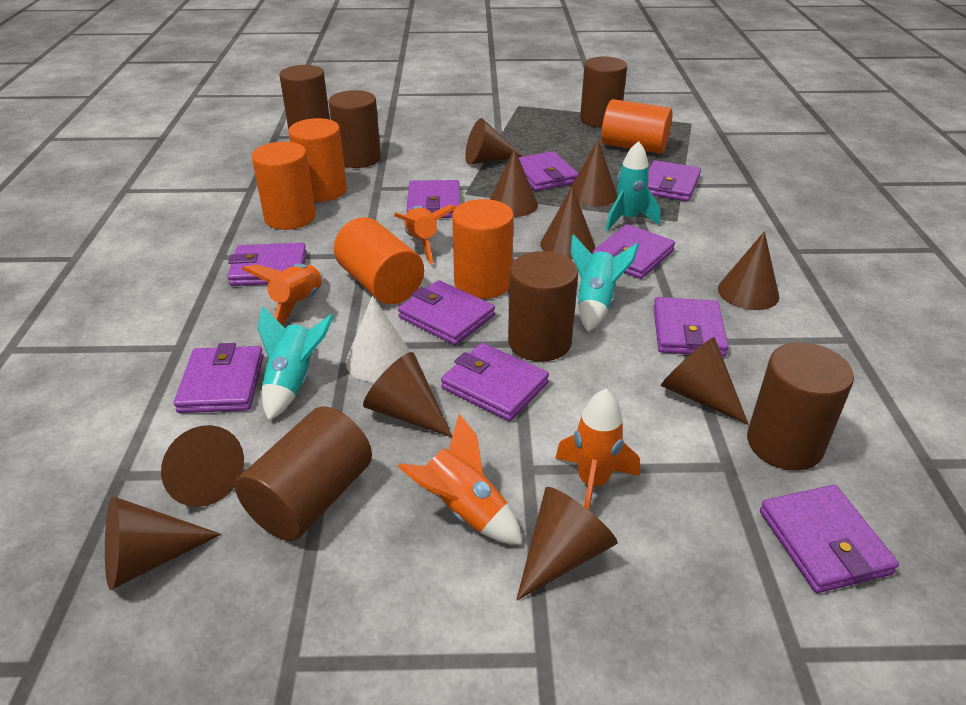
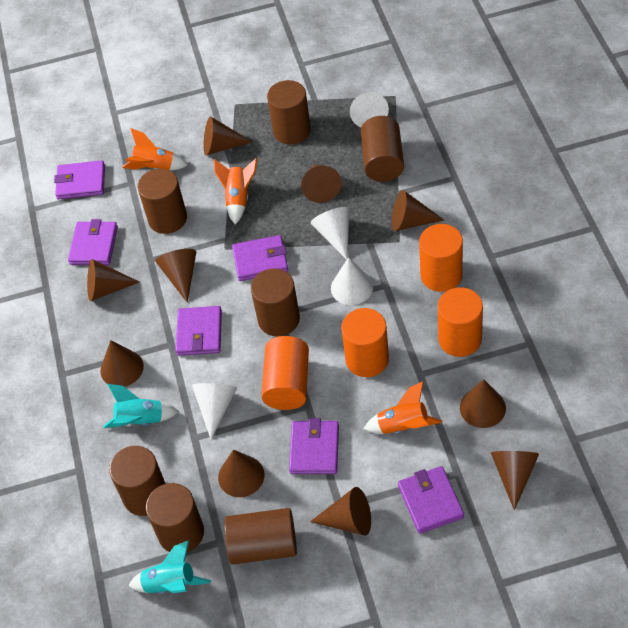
brown cylinder: [235,407,372,541] [279,65,330,130] [329,90,381,168] [508,251,578,362] [580,57,627,128] [747,342,854,471] = 6 -> [109,446,166,516] [138,169,187,234] [146,483,204,552] [224,508,297,565] [251,268,300,336] [267,80,311,144] [361,116,404,182] = 7
orange cylinder: [252,142,316,230] [288,118,347,202] [334,217,424,304] [452,199,514,299] [601,99,673,154] = 5 -> [261,336,309,410] [341,308,389,377] [419,224,463,292] [438,287,483,357] = 4
orange rocket: [242,263,323,325] [394,205,456,264] [398,414,523,545] [555,389,640,510] = 4 -> [122,128,188,171] [214,158,257,224] [363,381,442,434] = 3
purple wallet: [174,343,264,413] [227,243,307,286] [398,280,495,345] [407,180,460,218] [441,343,549,421] [518,151,579,191] [593,224,675,279] [648,160,701,202] [653,297,729,357] [760,485,899,593] = 10 -> [54,160,105,200] [68,219,118,265] [175,306,222,356] [232,235,288,281] [289,418,339,474] [398,466,464,534] = 6
turquoise rocket: [257,305,334,421] [571,234,639,332] [606,141,661,231] = 3 -> [103,384,179,428] [128,540,211,594] = 2
white cone: [346,296,411,382] = 1 -> [192,383,237,439] [311,207,350,260] [331,257,373,305] [350,92,389,127] = 4

